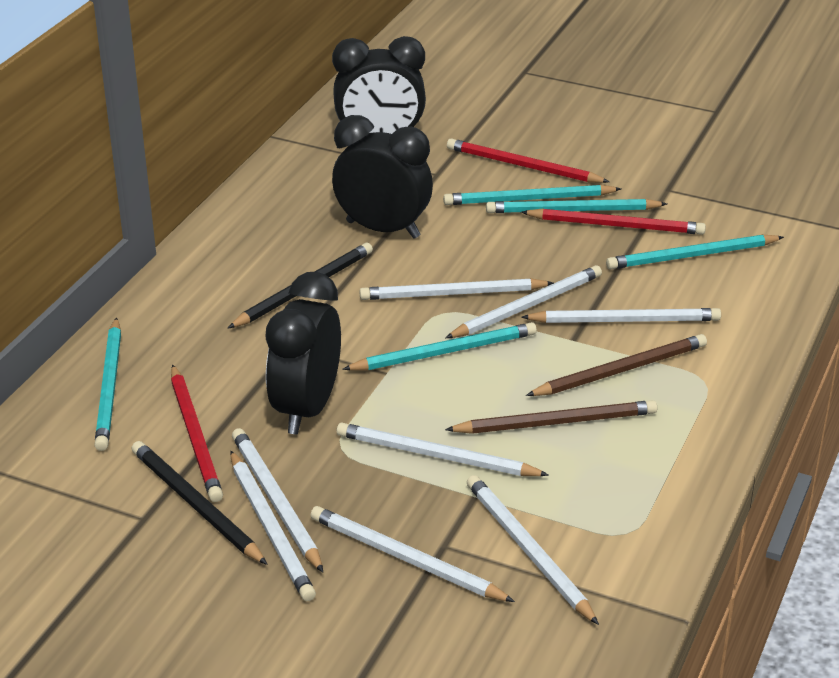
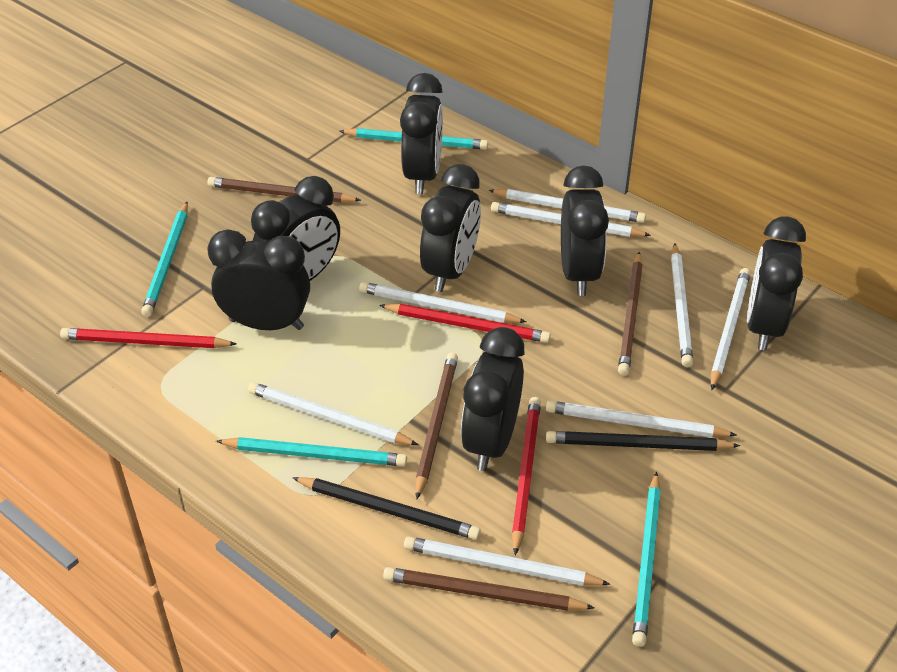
black clock: [266,272,341,435] [332,36,426,134] [332,115,433,239] = 3 -> [207,229,310,330] [251,176,340,281] [400,73,443,194] [420,164,481,292] [461,327,524,471] [561,166,609,296] [747,216,806,350] = 7
brown pencil: [445,400,657,434] [526,334,707,396] = 2 -> [207,177,361,203] [383,567,595,611] [416,352,458,500] [618,252,643,376] = 4
turquoise pencil: [94,317,121,451] [342,322,537,370] [443,185,621,205] [486,199,667,213] [606,235,784,270] = 5 -> [141,202,188,317] [216,437,407,466] [339,128,488,150] [632,472,661,647] = 4

